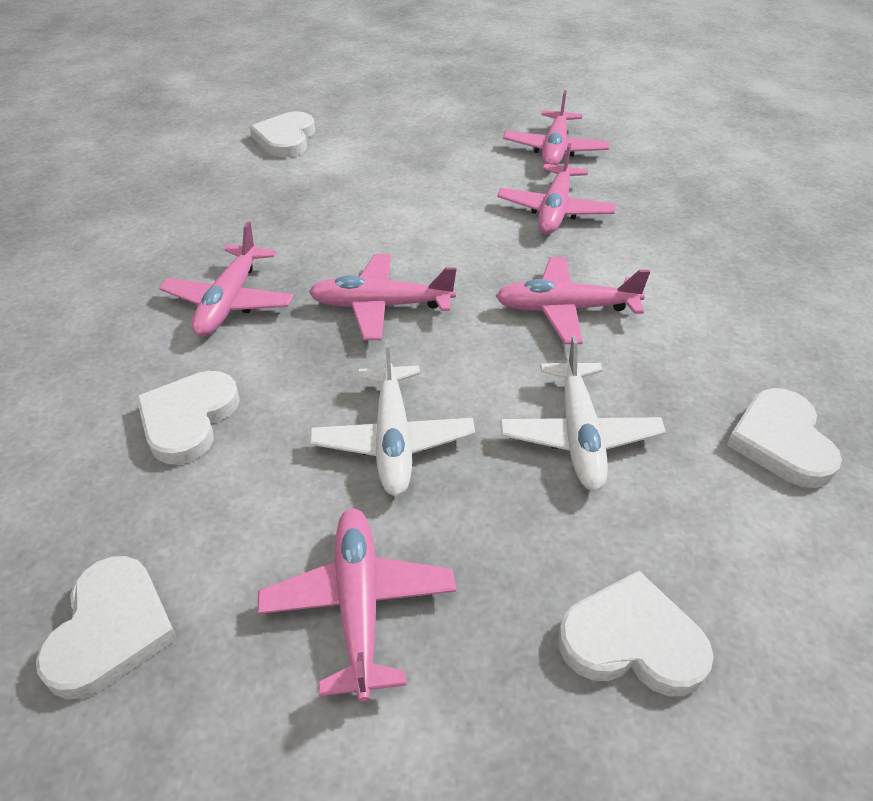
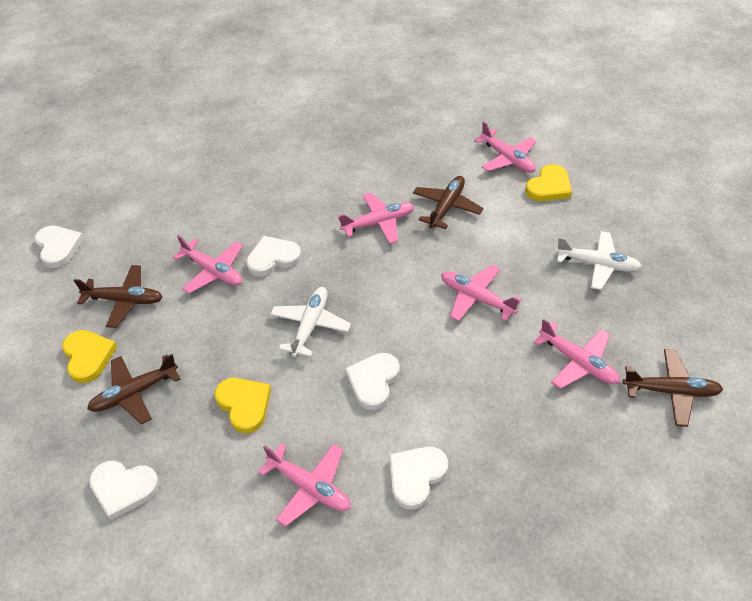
brown plane: none = 0 -> [74,265,163,328] [87,354,180,425] [413,176,483,229] [623,349,723,427] = 4
yellow heart: none = 0 -> [62,330,117,383] [214,378,271,433] [525,164,572,201] = 3

